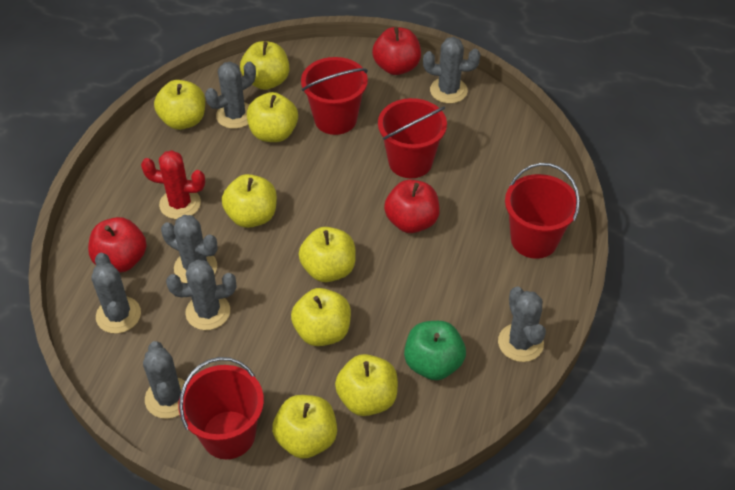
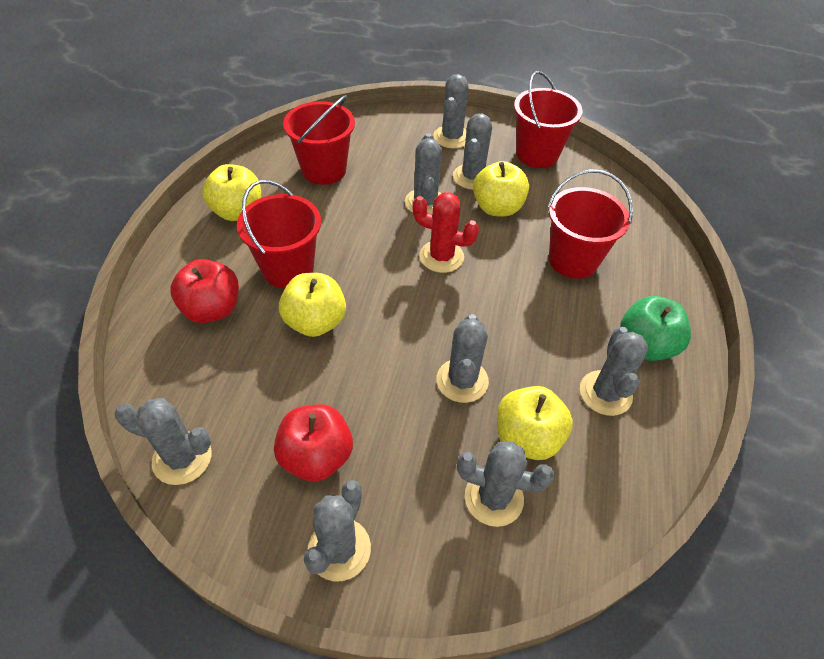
grey cactus: [91,253,141,334] [143,341,185,419] [161,215,218,283] [166,260,236,330] [205,61,256,129] [423,37,480,104] [498,286,546,362] = 7 -> [115,398,212,485] [304,480,371,581] [405,133,442,214] [433,74,469,149] [437,314,489,403] [453,114,492,190] [457,441,555,527] [580,327,649,416] = 8
red apple: [88,217,147,272] [372,27,421,75] [384,180,440,233] = 3 -> [170,259,239,323] [274,405,353,481] = 2
yellow apple: [154,80,205,130] [222,174,277,228] [240,41,289,90] [247,92,298,142] [272,395,337,459] [291,288,351,346] [299,227,356,282] [335,354,398,416] = 8 -> [202,164,261,221] [279,273,346,337] [473,161,529,217] [497,386,573,460] = 4

